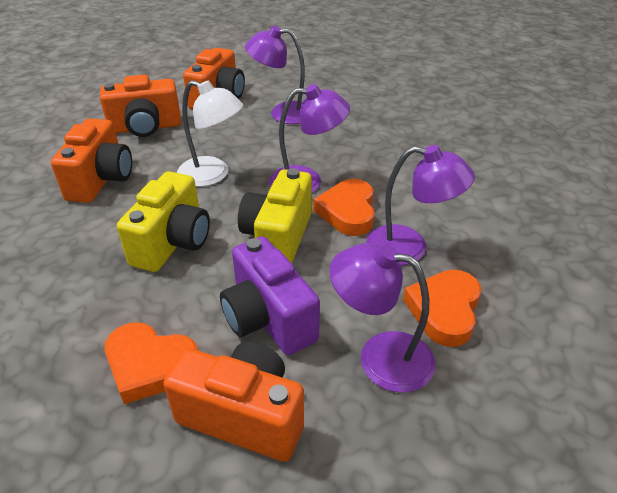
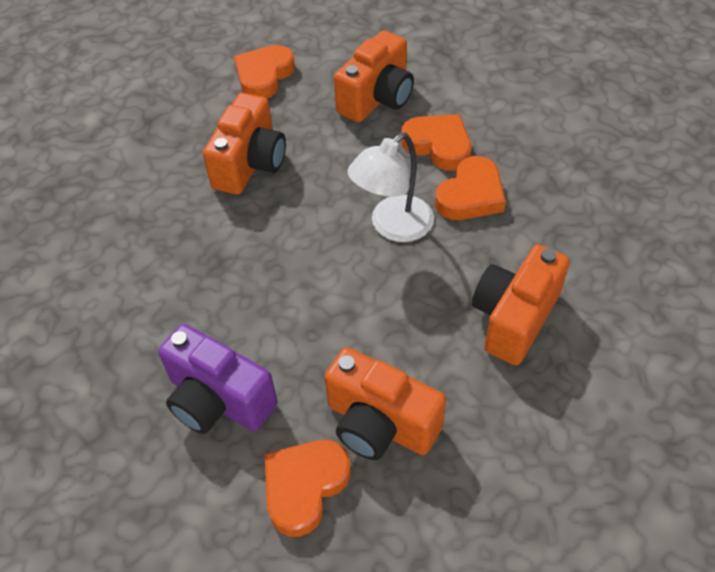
orange heart: [105,322,198,404] [313,179,375,236] [403,270,481,347] = 3 -> [234,45,295,98] [265,440,351,537] [401,114,471,171] [435,156,506,220] = 4
purple lamp: [245,26,305,124] [269,84,350,193] [330,243,435,393] [366,145,475,265] = 4 -> none = 0
yellow camera: [117,171,210,272] [238,168,312,263] = 2 -> none = 0

